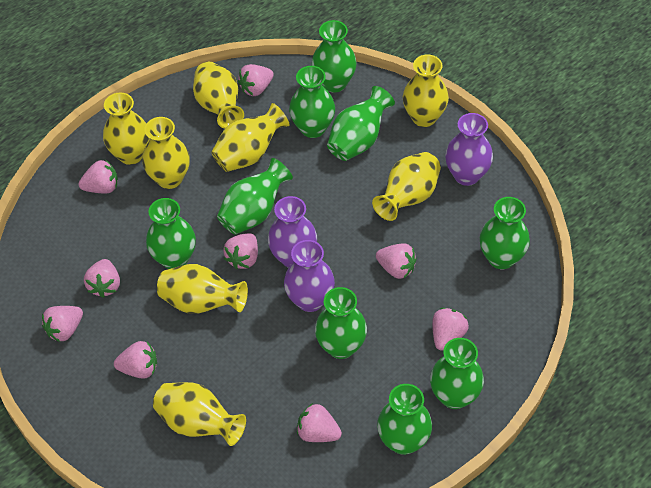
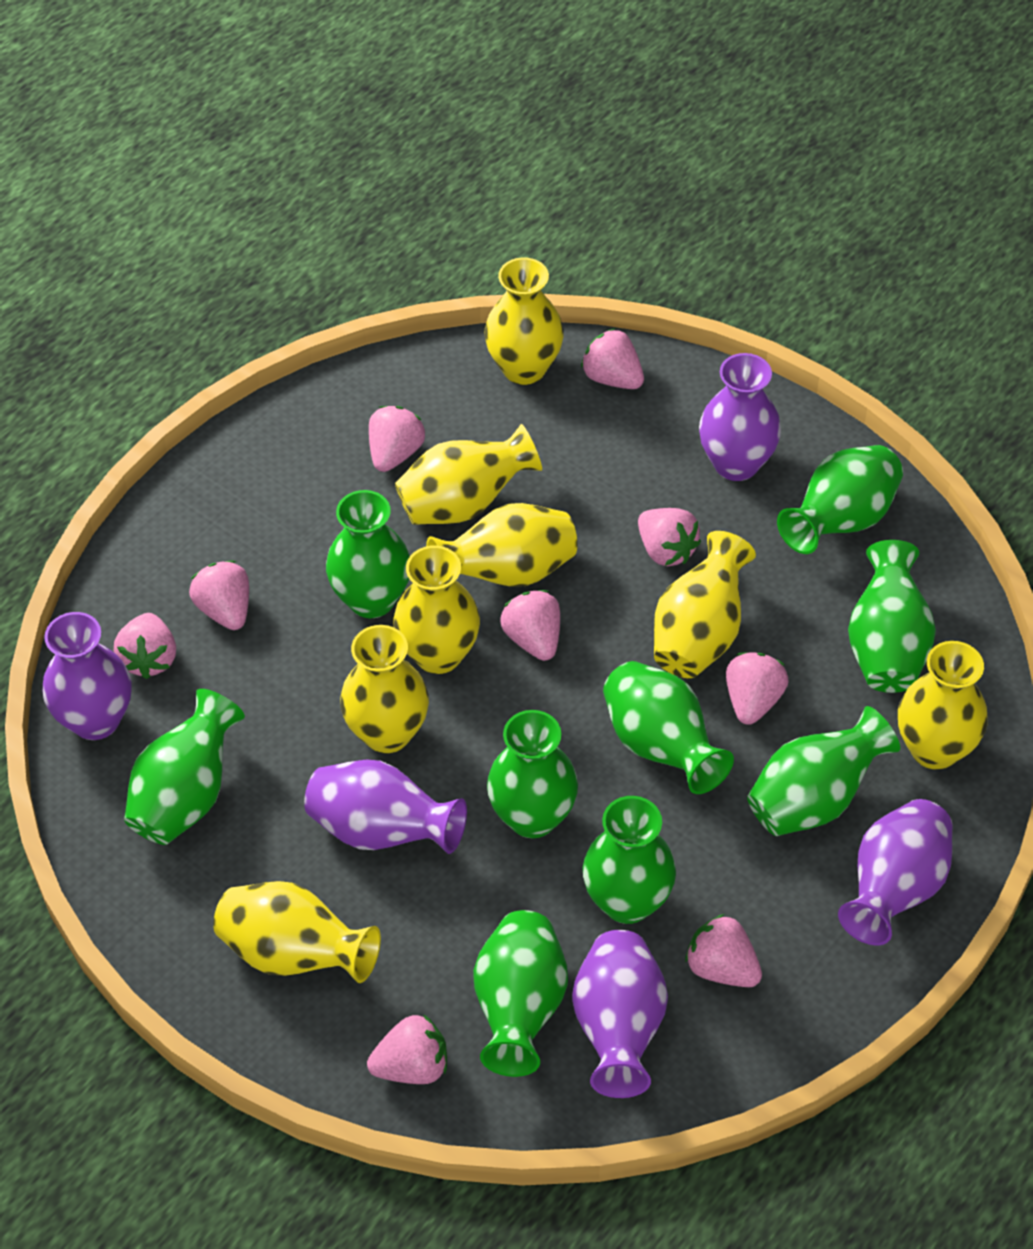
purple vase: [268,196,317,268] [284,240,335,312] [445,113,493,186] = 3 -> [43,612,132,740] [304,760,467,854] [572,930,668,1098] [699,353,781,481] [838,799,952,945] = 5

